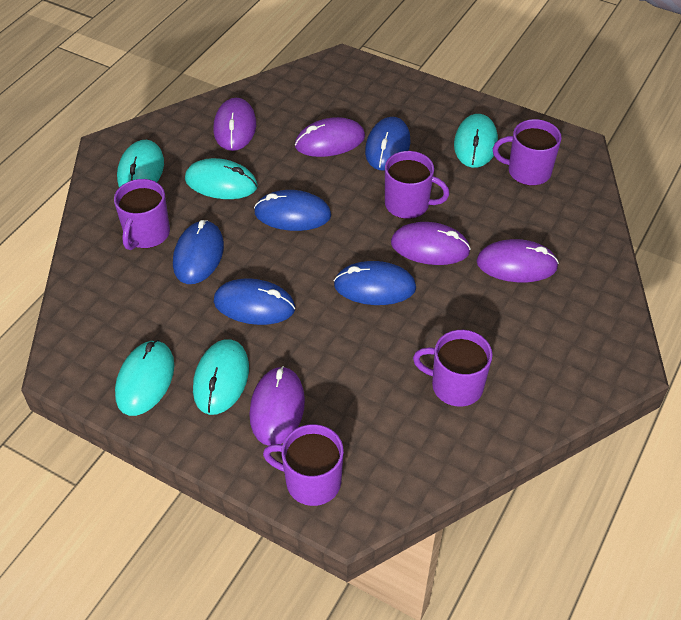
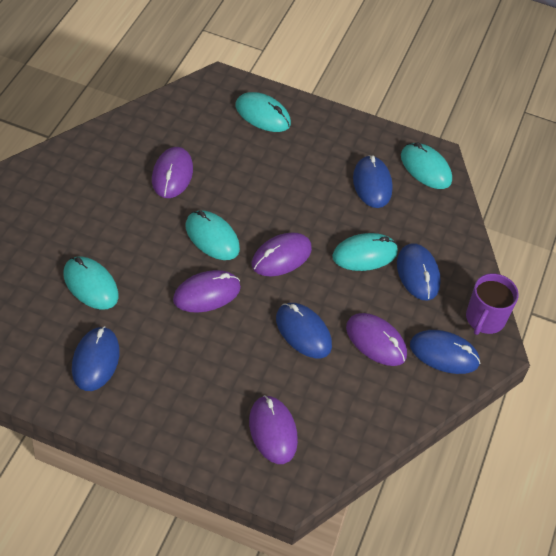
purple mug: [114,179,170,250] [263,424,344,506] [385,151,449,219] [413,330,493,407] [493,119,562,186] = 5 -> [466,274,519,335] = 1

